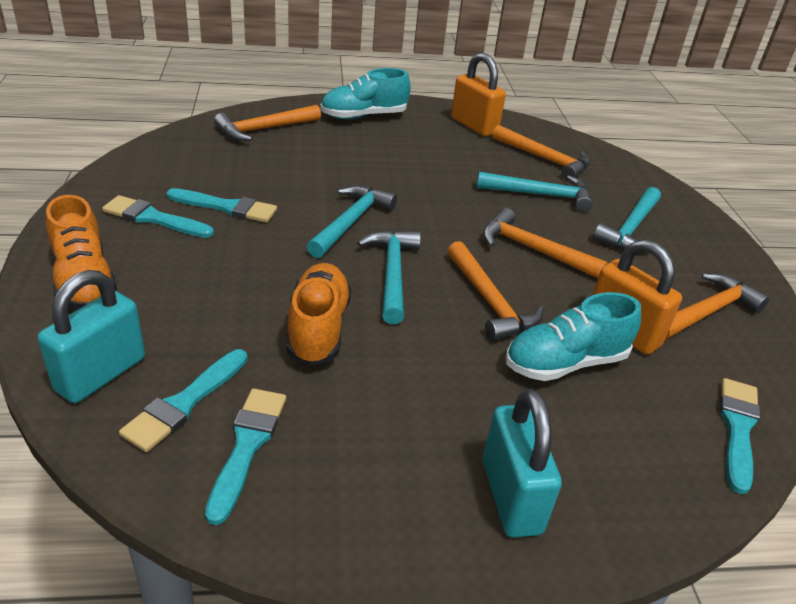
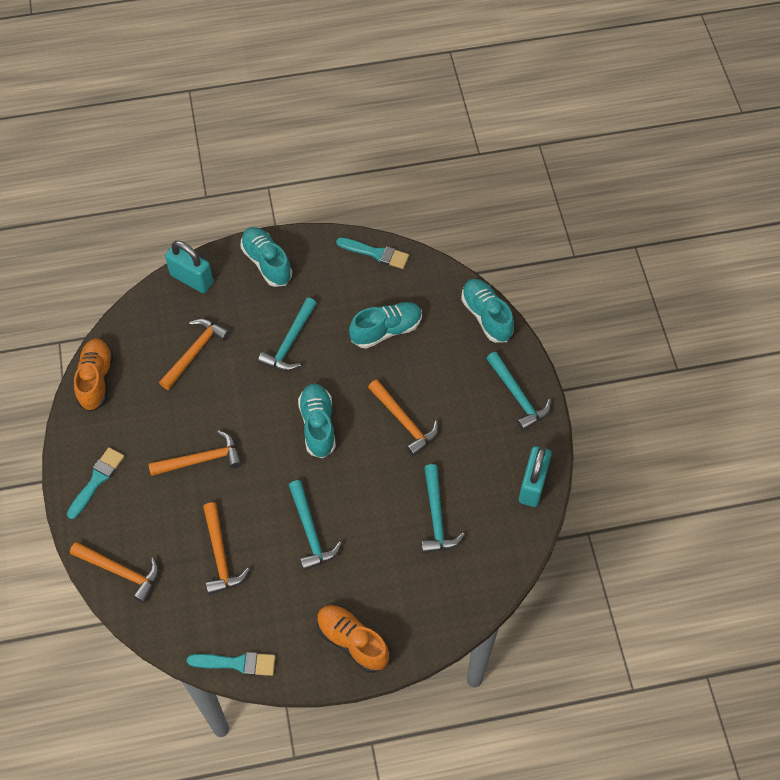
orange padlock: [451,52,506,137] [593,239,682,355] = 2 -> none = 0
turquoise brush: [102,195,214,238] [119,349,248,452] [166,188,277,223] [205,388,286,525] [720,378,760,494] = 5 -> [67,447,125,519] [187,652,275,676] [336,237,409,269] = 3
turquoise shoe: [320,68,411,119] [506,292,641,381] = 2 -> [240,227,292,287] [298,384,336,458] [349,302,422,349] [461,279,514,343] = 4

